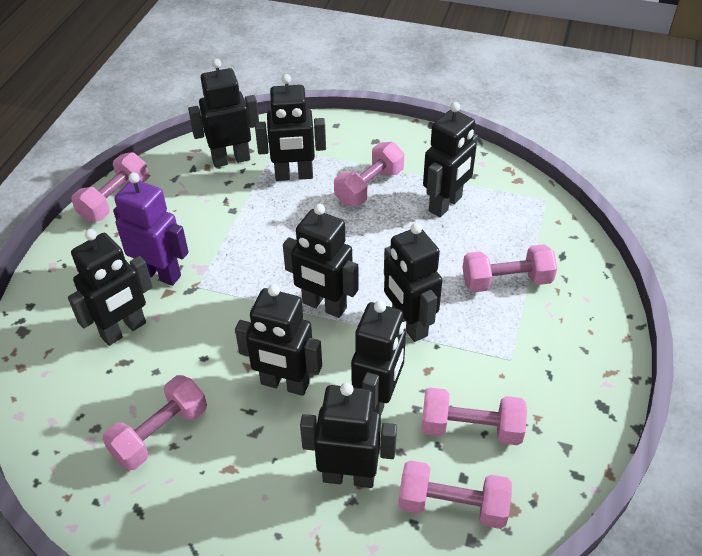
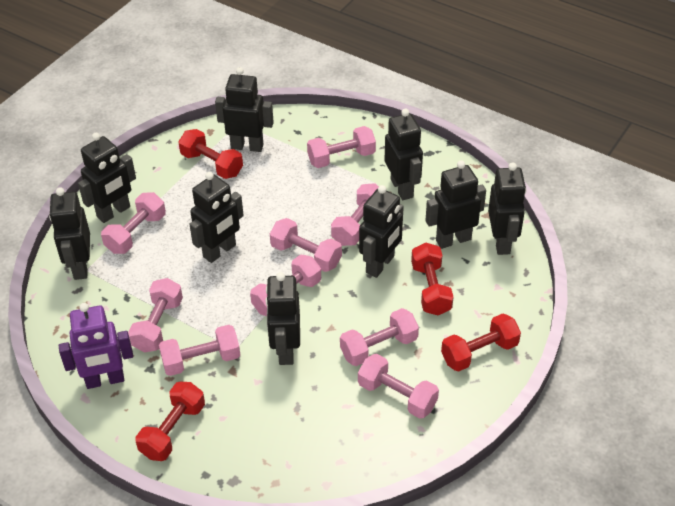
pink dumbbell: [71,152,149,222] [102,375,207,470] [334,142,404,206] [398,460,512,529] [421,388,527,445] [463,244,557,292] = 6 -> [101,192,166,254] [128,278,183,353] [159,325,240,376] [250,255,321,316] [270,218,342,272] [307,126,376,168] [331,183,379,246] [340,308,419,366] [358,354,439,419] = 9
red dumbbell: none = 0 -> [135,382,205,461] [178,129,243,179] [411,243,453,315] [441,313,521,371] = 4

